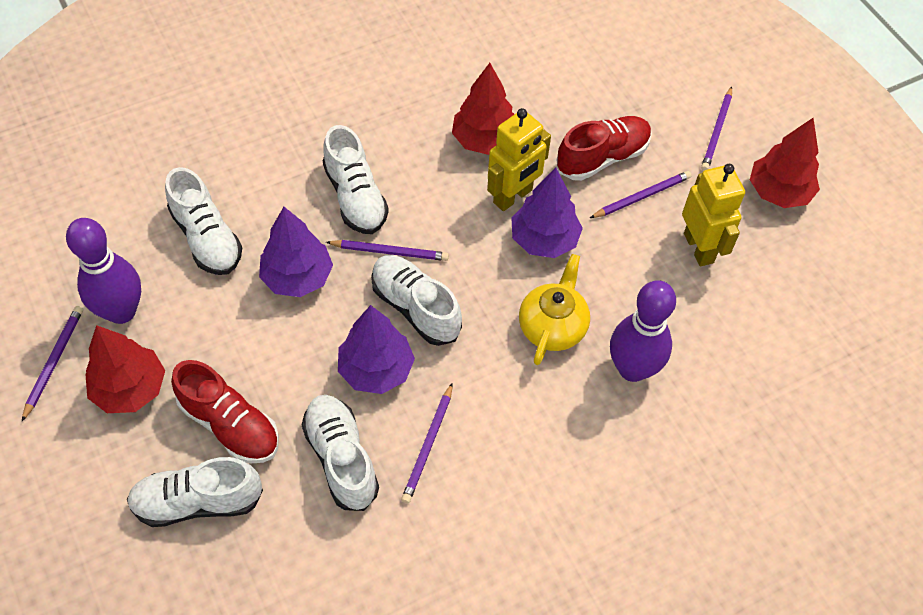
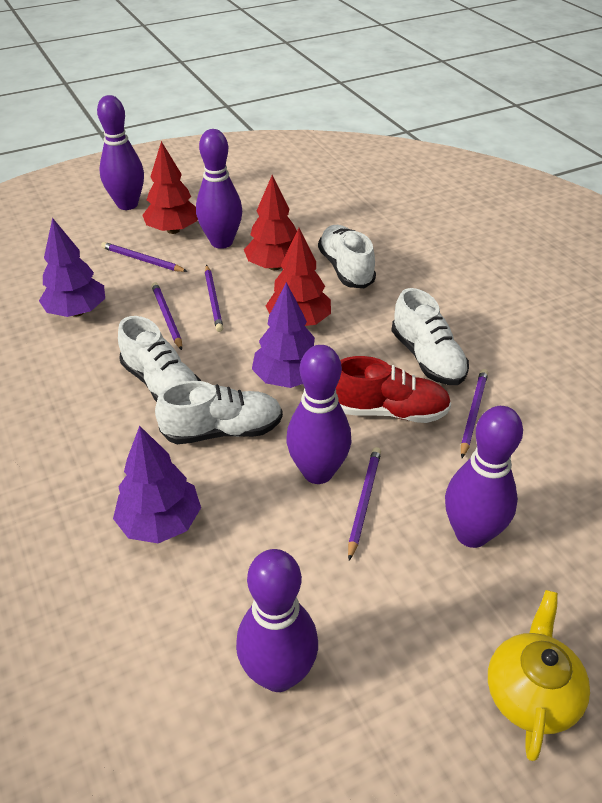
purple bowling pin: [66,218,141,324] [610,280,676,382] = 2 -> [97,95,144,210] [196,129,242,249] [236,549,318,692] [286,345,351,484] [445,406,523,548] = 5
red shoe: [171,360,279,463] [556,116,652,181] = 2 -> [336,356,451,423] = 1
white shoe: [127,457,263,527] [165,167,242,275] [302,395,379,511] [323,125,389,234] [371,255,462,346] = 5 -> [118,316,201,402] [155,381,283,444] [318,225,376,288] [391,288,469,385] = 4
yellow robot: [487,108,551,211] [682,164,745,266] = 2 -> none = 0

